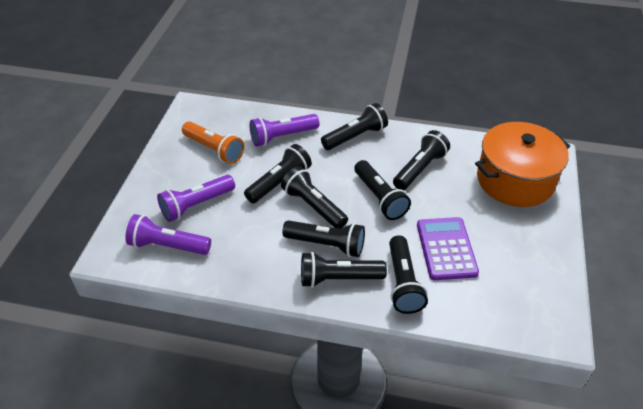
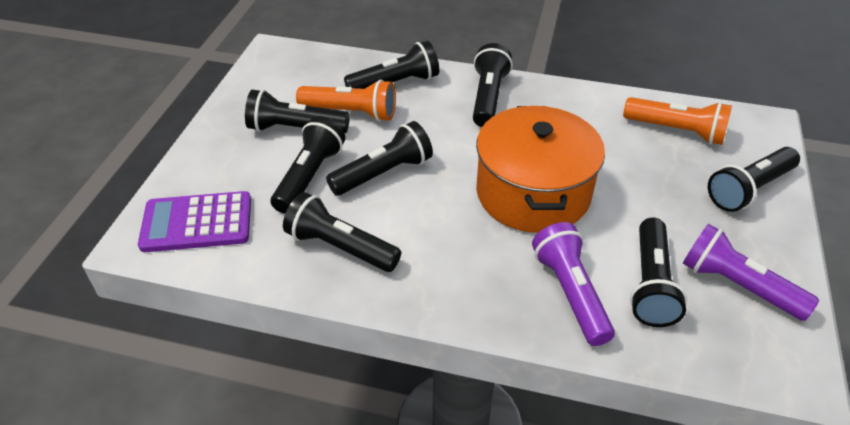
orange flashlight: [182,121,244,164] = 1 -> [296,80,396,121] [623,97,732,145] = 2
purple flashlight: [125,214,211,255] [157,175,235,222] [250,114,320,147] = 3 -> [532,222,615,346] [683,224,819,321] = 2

